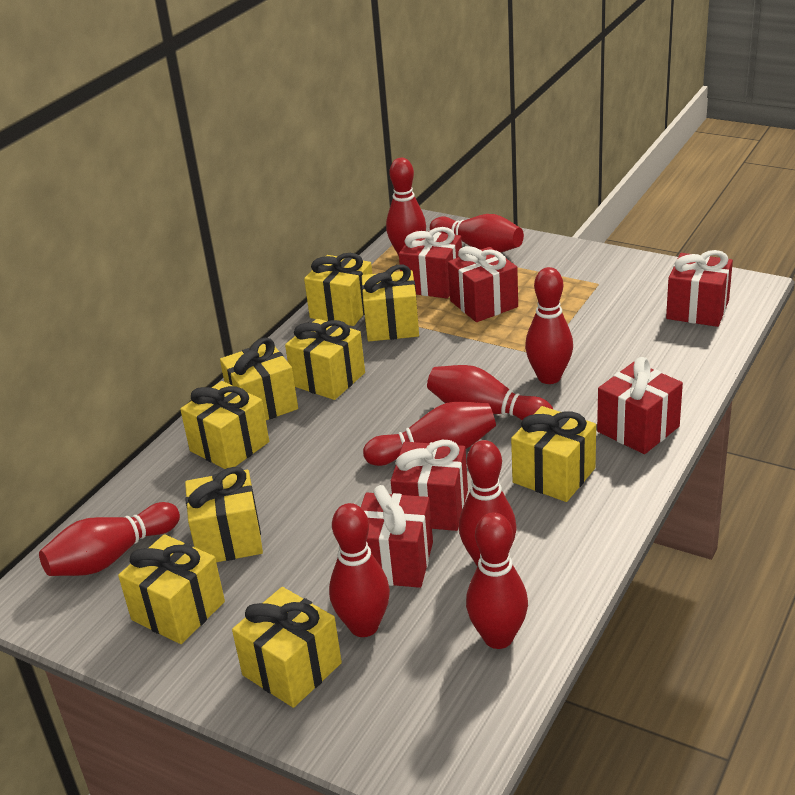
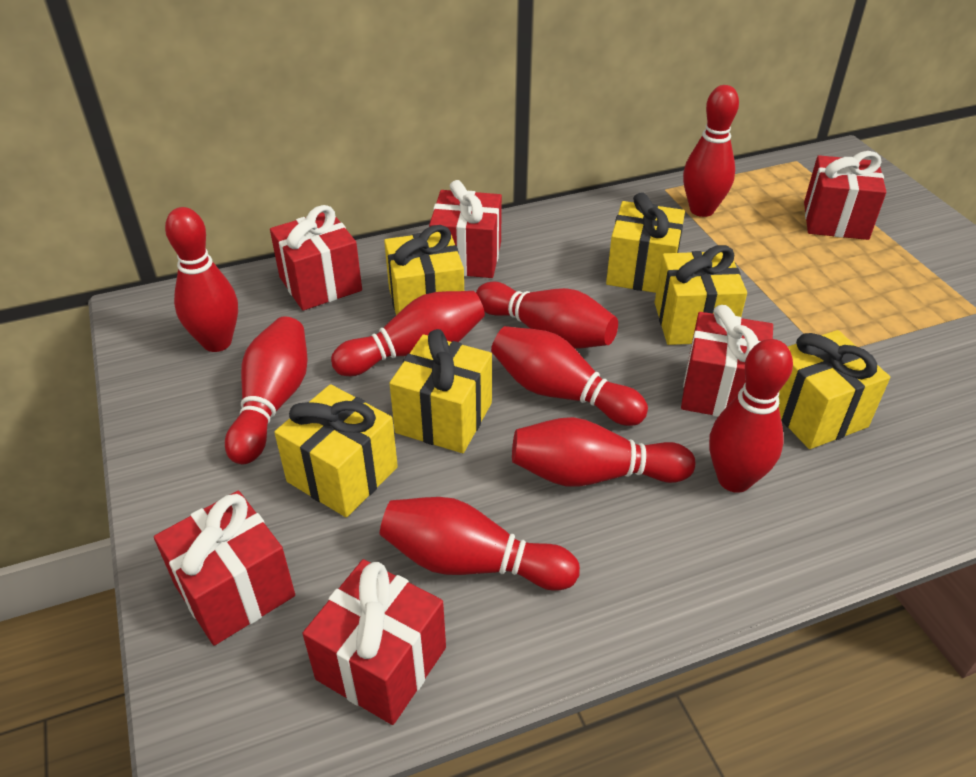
yellow gift: [118,534,225,644] [180,381,269,469] [185,467,263,562] [220,338,298,420] [232,587,342,708] [285,318,365,400] [304,253,372,326] [362,265,419,341] [511,406,596,502] = 9 -> [274,384,398,517] [384,225,464,315] [389,329,492,453] [606,192,685,293] [655,245,747,345] [779,330,890,449] = 6

